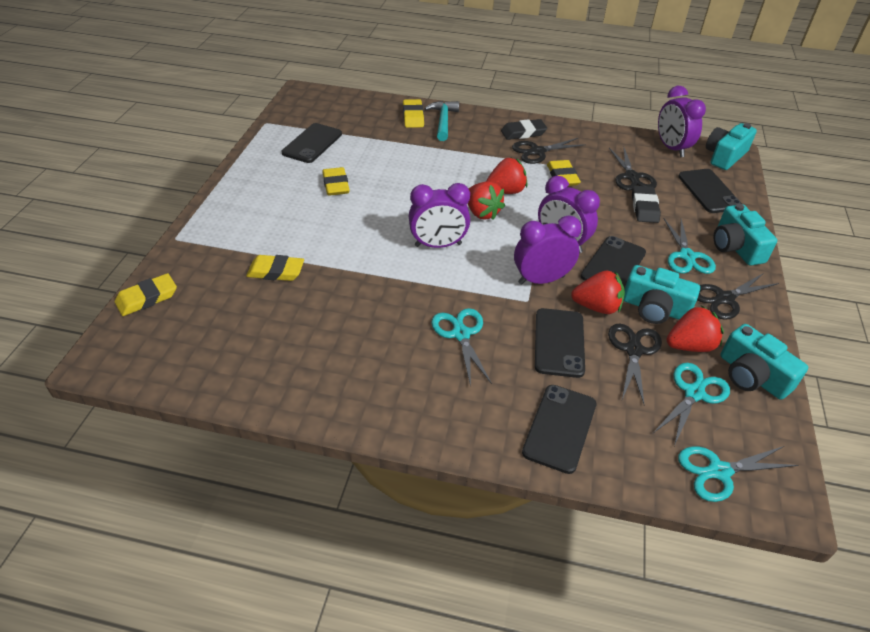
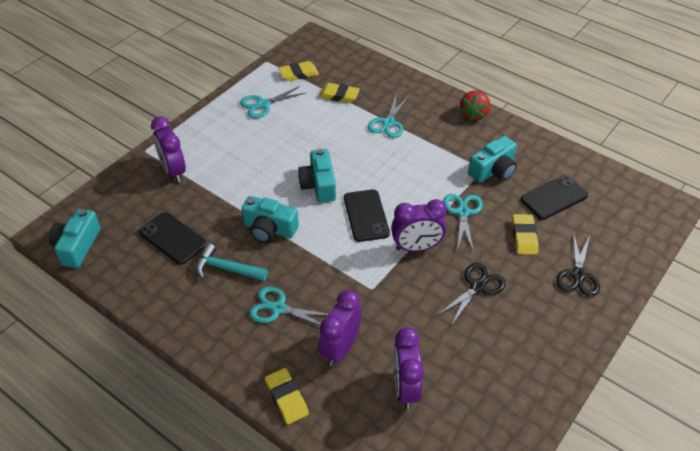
black eraser: [501,119,547,140] [632,186,661,223] = 2 -> none = 0
black phone: [282,123,342,163] [522,385,596,474] [535,308,585,378] [581,236,646,287] [678,169,742,213] = 5 -> [139,212,207,265] [344,189,390,242] [521,175,588,220] = 3
black scissors: [512,138,586,164] [608,324,662,404] [609,148,657,191] [697,273,779,320] = 4 -> [438,263,506,324] [556,232,600,297] = 2
red strawberry: [468,181,505,220] [486,157,528,194] [571,271,625,314] [667,306,724,352] = 4 -> [460,90,491,121] = 1
yellow eraser: [115,273,177,316] [246,255,304,281] [323,167,350,196] [403,99,424,128] [547,160,581,186] = 5 -> [265,368,309,424] [279,61,319,81] [319,83,360,103] [512,214,539,255] = 4

